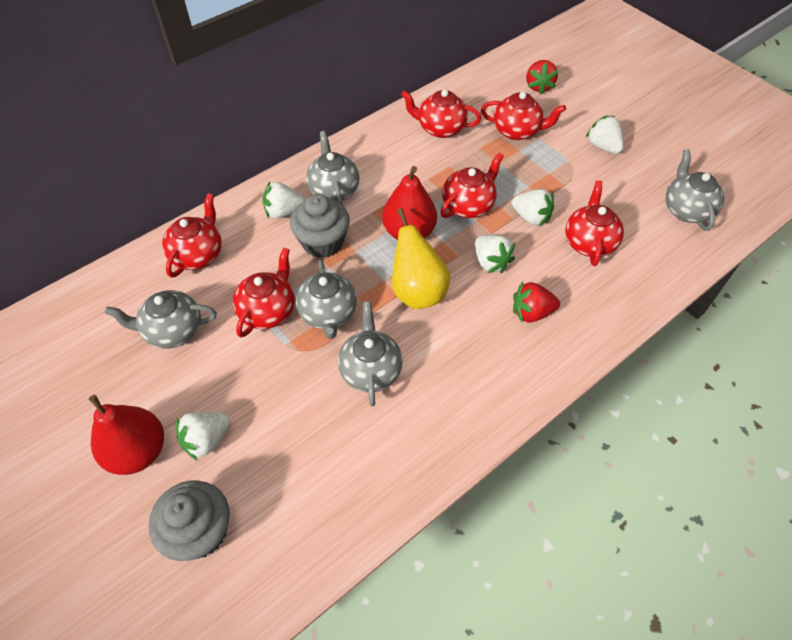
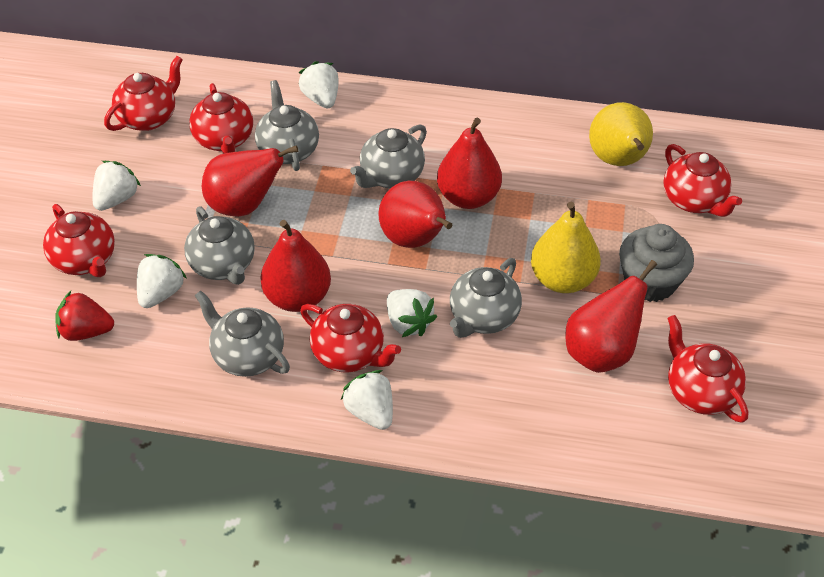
grey cupcake: [149,480,230,561] [290,194,350,258] = 2 -> [619,224,694,302] = 1
red pear: [89,395,164,475] [382,166,437,240] = 2 -> [202,145,298,217] [260,220,331,312] [379,181,452,248] [437,118,502,209] [565,260,657,373] = 5
red strawberry: [513,282,560,323] [526,60,558,95] = 2 -> [55,291,114,341] = 1
yellow pear: [392,208,450,309] = 1 -> [531,202,601,293] [589,102,653,166] = 2

